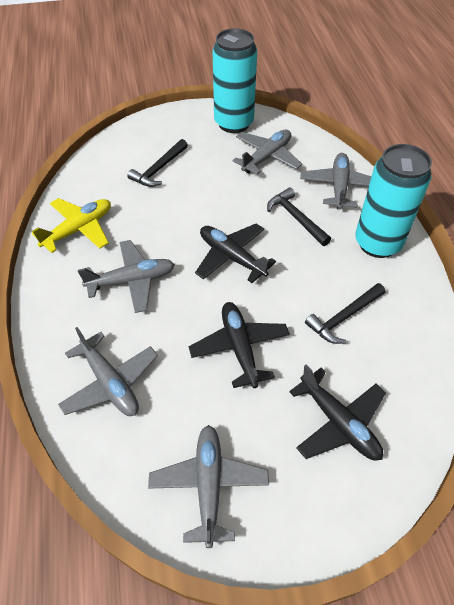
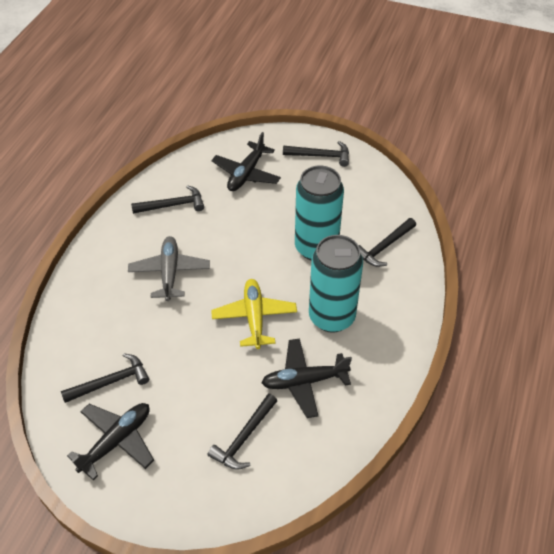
black hammer: [127,139,188,187] [267,188,331,246] [305,283,385,344] = 3 -> [61,353,149,403] [131,185,204,214] [208,394,277,470] [283,141,349,167] [358,218,416,267] = 5
grey plane: [58,327,158,416] [78,240,175,313] [148,425,269,548] [233,130,302,175] [300,153,372,210] = 5 -> [128,236,210,301] = 1

